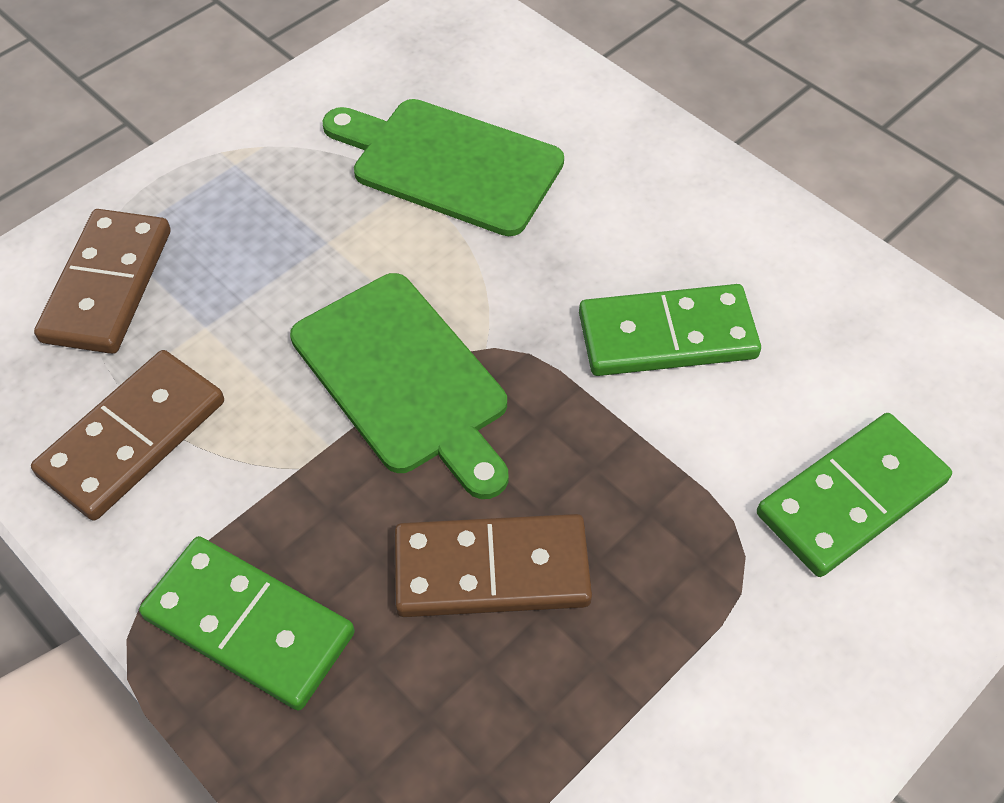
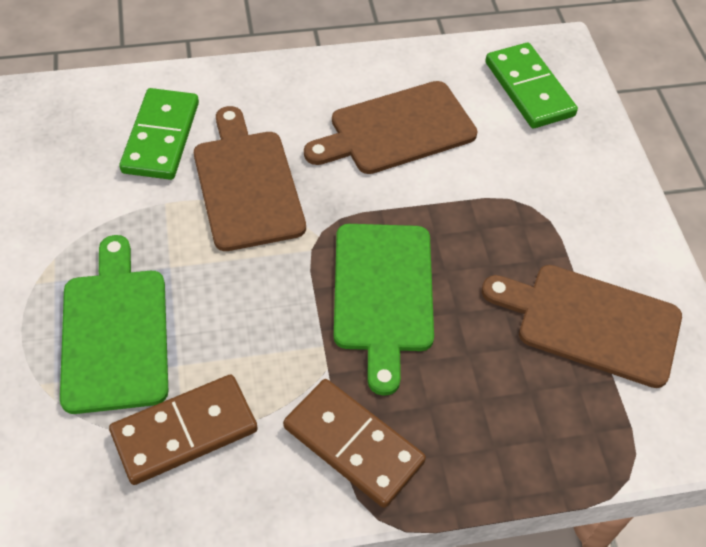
brown cutting board: none = 0 -> [194,106,306,251] [304,81,477,174] [481,265,682,388] = 3
brown domino: [31,350,224,521] [34,209,170,354] [395,514,592,617] = 3 -> [109,374,258,485] [283,379,426,508] = 2
green domino: [139,536,355,711] [579,284,761,376] [757,413,952,577] = 3 -> [119,88,199,180] [485,43,578,128] = 2

